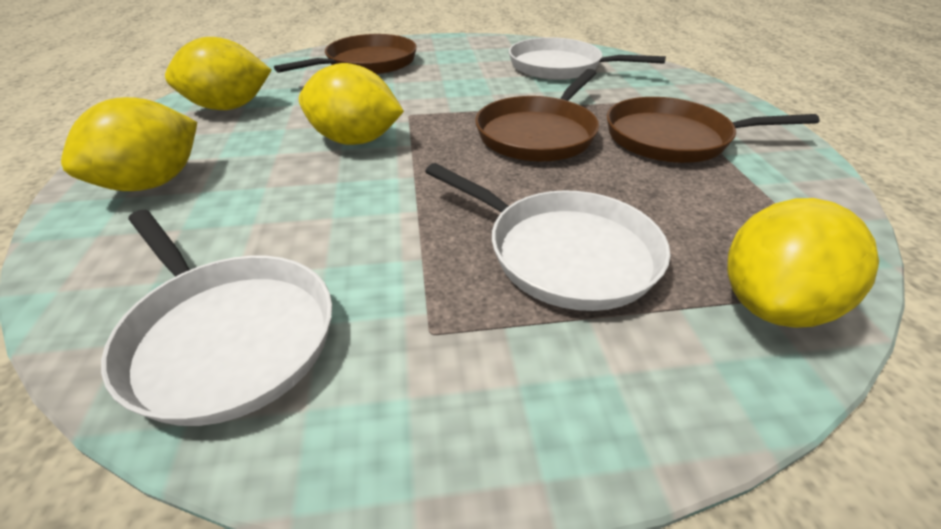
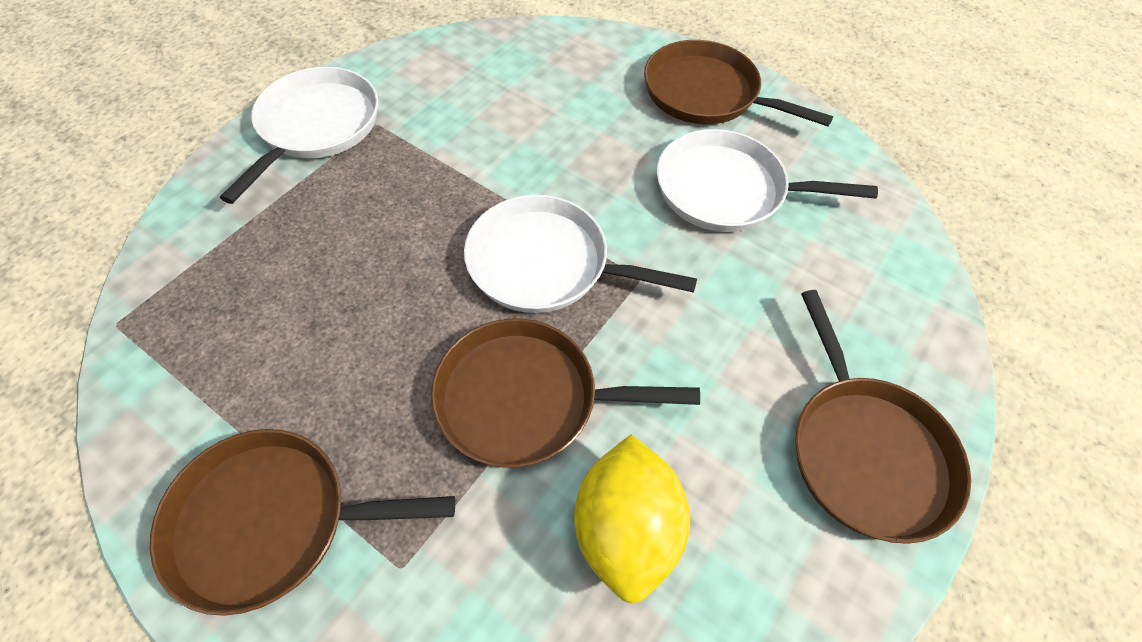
brown pan: [274,34,417,74] [475,69,599,162] [607,97,820,163] = 3 -> [150,429,455,616] [431,318,700,468] [644,40,833,127] [795,290,971,544] = 4
yellow lemon: [61,97,197,191] [165,37,271,110] [299,63,404,145] [727,198,879,328] = 4 -> [574,435,690,604] = 1

